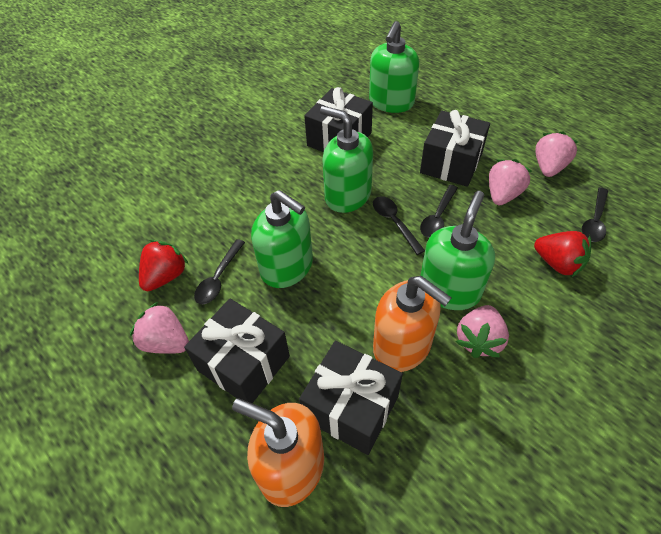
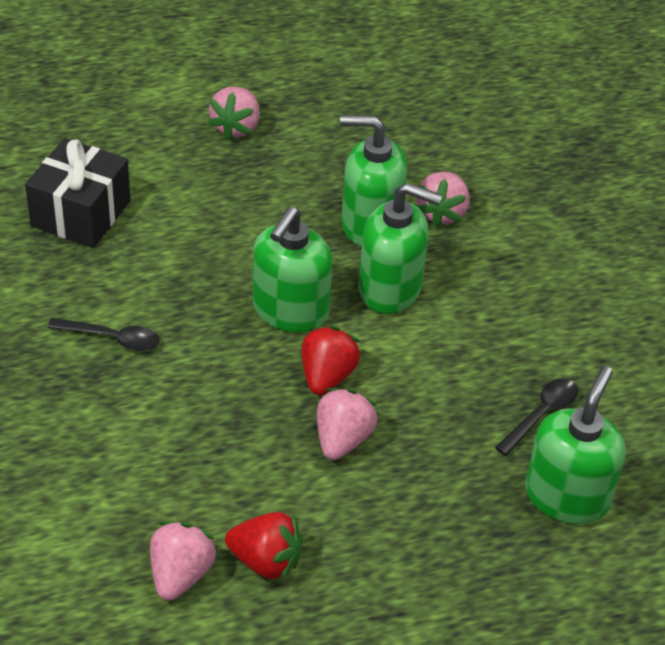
black gift: [184,299,290,403] [299,341,403,455] [304,87,373,152] [420,110,490,187] = 4 -> [25,138,130,248] = 1
black spoon: [194,239,245,304] [373,196,425,255] [420,185,458,238] [582,187,608,242] = 4 -> [47,318,160,351] [495,378,578,456] = 2
orange soap dispenser: [232,398,324,507] [373,276,452,372] = 2 -> none = 0

